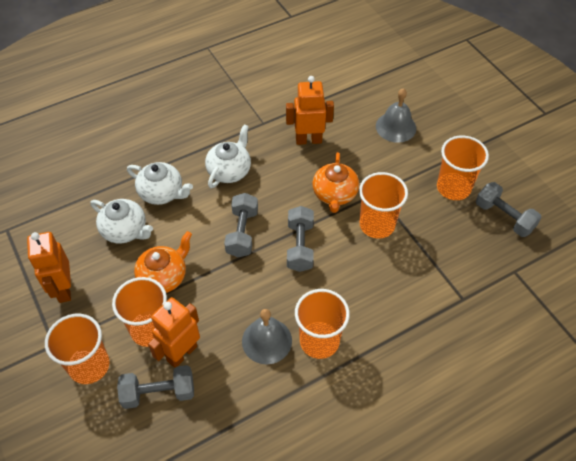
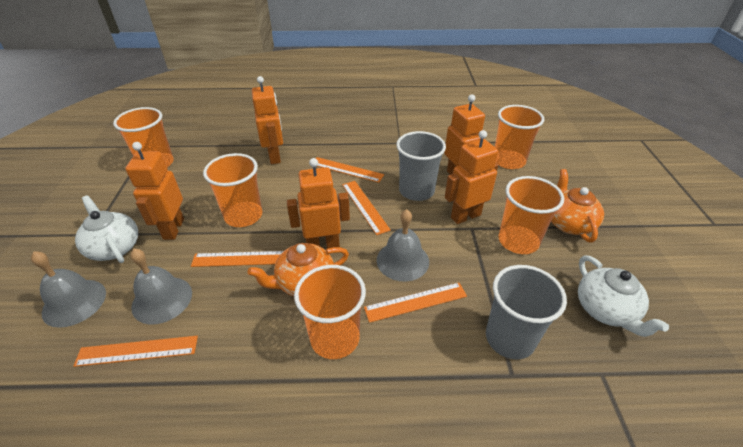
grey bell: [242,309,292,364] [376,88,416,143] = 2 -> [31,251,106,328] [130,249,192,324] [377,209,429,282] = 3
grey cup: none = 0 -> [396,131,446,201] [486,265,567,360] = 2
grey dumbbell: [117,365,194,409] [224,193,258,257] [287,206,314,272] [476,182,542,237] = 4 -> none = 0
orange robot: [27,232,71,303] [148,297,200,368] [286,76,334,145] = 3 -> [125,142,184,240] [252,76,283,164] [287,158,350,249] [444,94,485,175] [445,130,498,224] = 5
orange ruler: none = 0 -> [74,336,198,367] [191,251,284,267] [315,157,384,183] [342,181,391,235] [364,283,467,323] = 5
white teapot: [90,199,153,243] [127,162,193,205] [205,124,251,188] = 3 -> [75,195,138,263] [578,255,669,337] = 2

